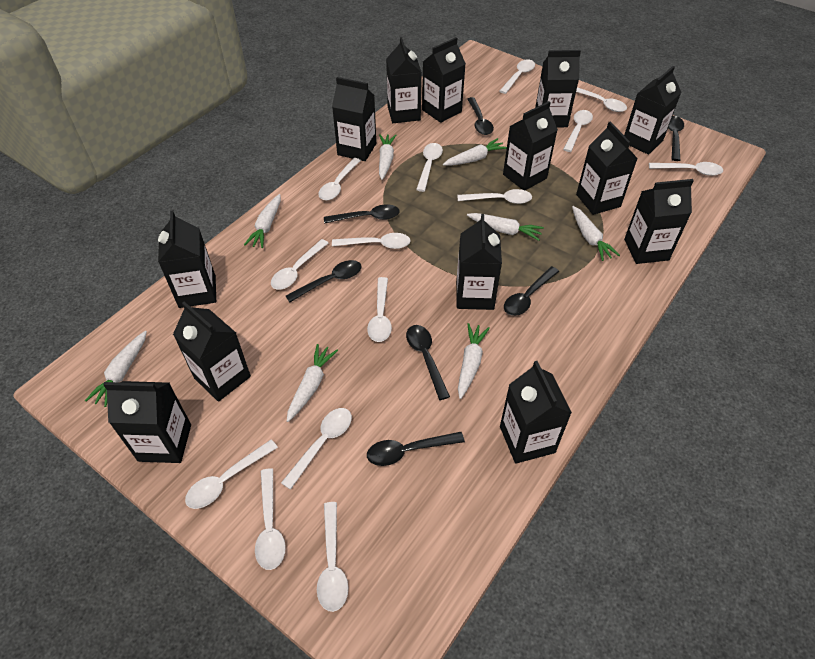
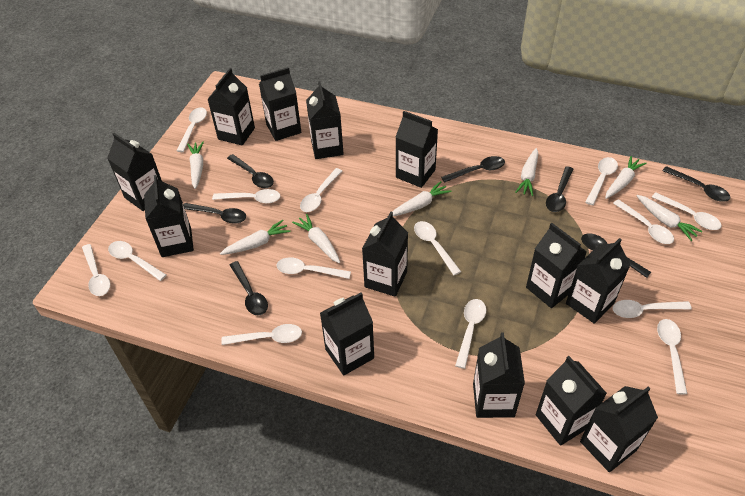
white carrot: [85,331,147,407] [244,194,281,248] [287,344,338,422] [379,134,396,180] [443,138,507,166] [458,323,490,399] [467,213,544,241] [572,206,620,261] = 8 -> [187,142,204,189] [220,220,291,255] [292,214,340,263] [393,181,451,216] [515,148,538,196] [605,156,647,199] [637,195,703,241] = 7

